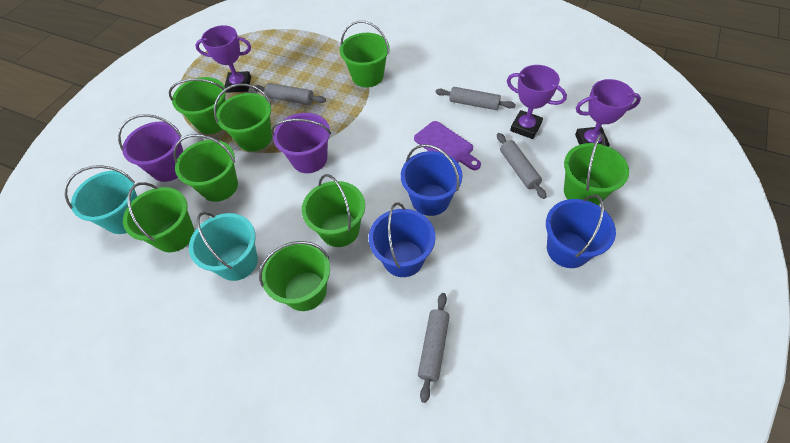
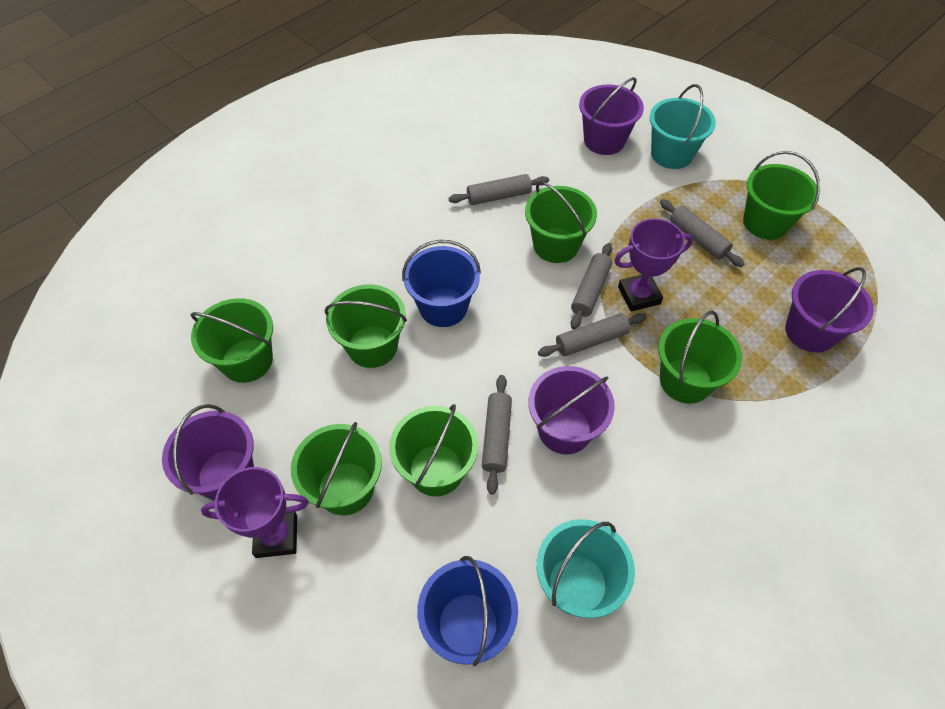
blue bucket: [369,202,435,277] [401,144,463,216] [546,194,616,268] = 3 -> [402,240,481,327] [417,556,518,666] = 2
green bucket: [123,182,194,252] [169,77,227,134] [173,134,238,202] [214,83,272,152] [259,241,330,311] [302,174,365,247] [340,21,390,87] [564,134,629,205] = 8 -> [191,298,273,383] [291,422,382,515] [325,285,407,368] [389,404,478,497] [525,181,597,263] [659,311,742,404] [743,151,820,240] = 7
grey rolling pin: [253,83,326,105] [418,293,450,403] [435,87,516,110] [497,133,547,199] = 4 -> [448,174,549,205] [482,375,512,495] [538,313,647,357] [571,243,612,329] [660,199,744,267] = 5
purple bucket: [118,114,183,182] [271,113,331,173] = 2 -> [162,404,254,501] [529,366,615,454] [579,77,644,155] [785,267,874,353] = 4
purple cutting board: [414,121,481,170] = 1 -> none = 0
purple trophy: [195,25,251,93] [507,65,567,139] [575,79,641,147] = 3 -> [201,467,309,558] [614,218,693,312] = 2

